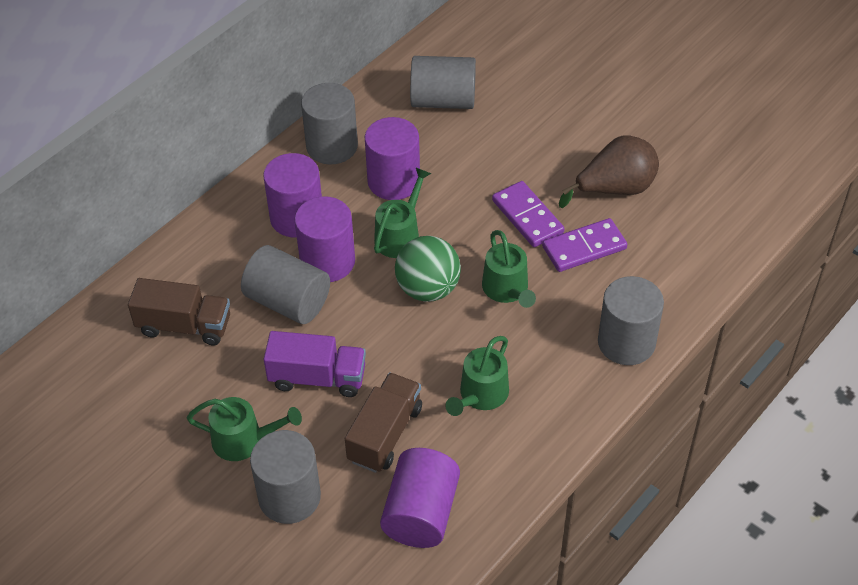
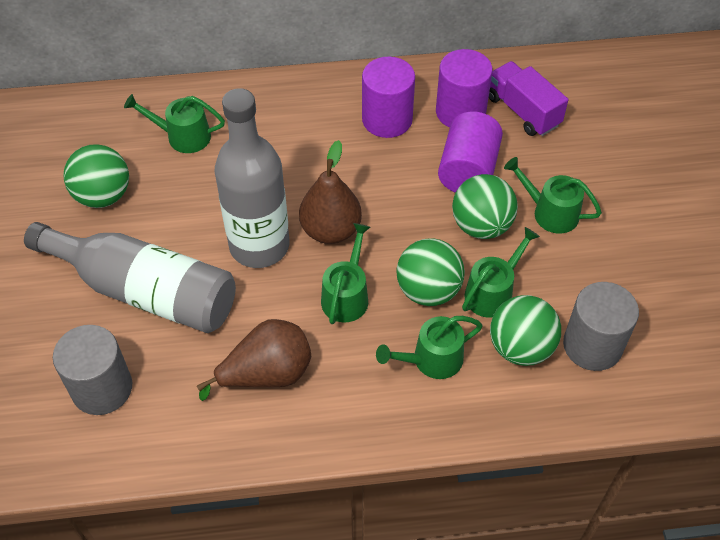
brown pear: [559,135,659,208] = 1 -> [197,319,311,401] [299,140,362,244] = 2
brown truck: [128,278,230,345] [345,372,422,473] = 2 -> none = 0
green ball: [395,236,461,302] = 1 -> [63,144,129,208] [396,238,465,306] [452,174,518,239] [490,295,561,366] = 4
green watering can: [187,397,302,461] [374,168,431,258] [445,336,509,416] [482,230,536,308] = 4 -> [124,94,225,153] [321,223,370,324] [376,316,482,379] [462,227,540,318] [504,157,602,234] = 5
grey bottle: none = 0 -> [24,222,236,333] [215,88,289,268] = 2
grey cylinder: [241,245,330,324] [250,430,321,524] [301,83,358,164] [410,56,476,109] [598,276,664,365] = 5 -> [53,325,132,415] [563,282,639,371] = 2
purple cylinder: [263,153,322,238] [294,196,355,282] [365,117,420,200] [380,448,460,548] = 4 -> [362,57,415,138] [436,49,493,128] [438,111,503,193] = 3
purple domino: [492,181,564,247] [542,218,627,272] = 2 -> none = 0

